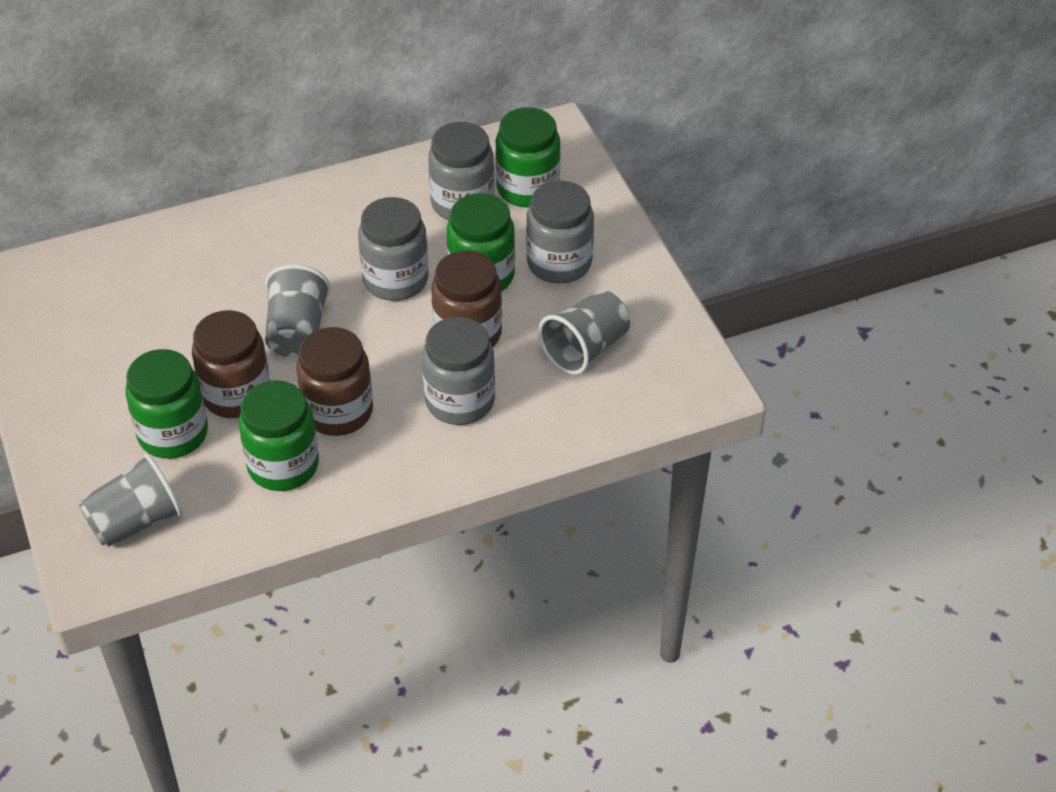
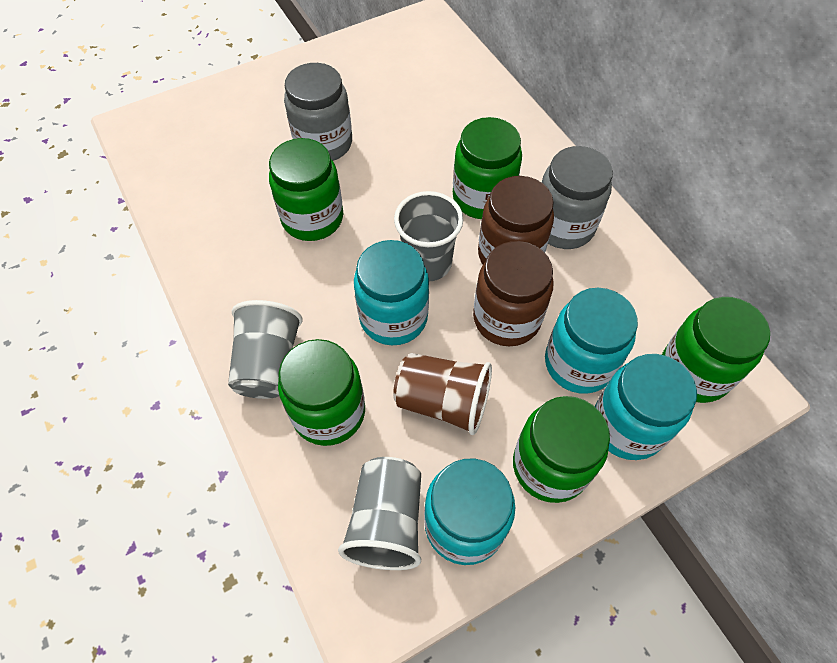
brown cup: none = 0 -> [393,353,492,435] = 1
brown jar: [192,310,270,418] [296,327,373,436] [431,250,502,347] = 3 -> [473,241,553,346] [478,176,554,264] = 2
green jar: [126,349,208,459] [239,381,319,491] [447,193,515,292] [495,107,561,208] = 4 -> [269,138,343,241] [278,339,365,446] [453,117,522,219] [513,396,610,503] [662,297,770,403] = 5
grey jar: [358,197,429,301] [422,317,495,425] [428,122,494,220] [526,181,594,284] = 4 -> [284,63,352,161] [542,146,613,249] = 2
turquoise jar: none = 0 -> [354,240,429,345] [424,458,515,565] [545,288,638,394] [595,354,697,460] = 4

